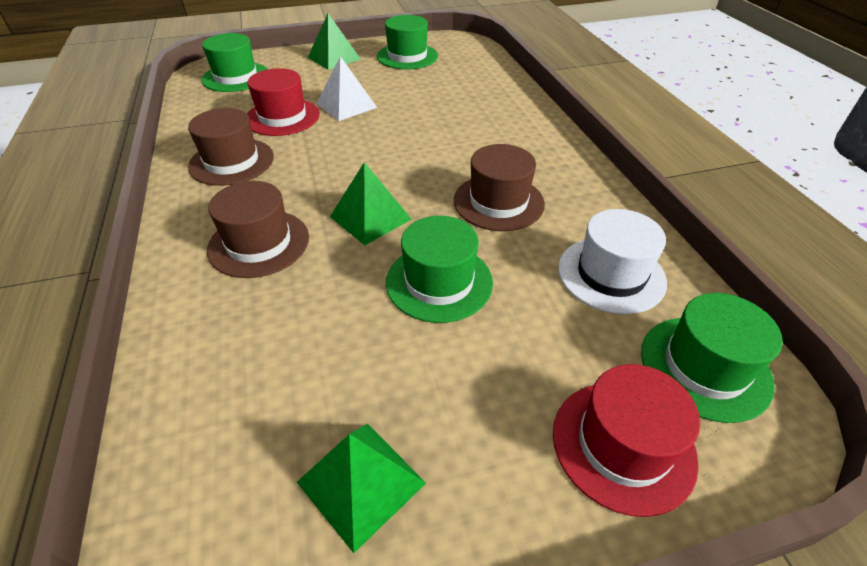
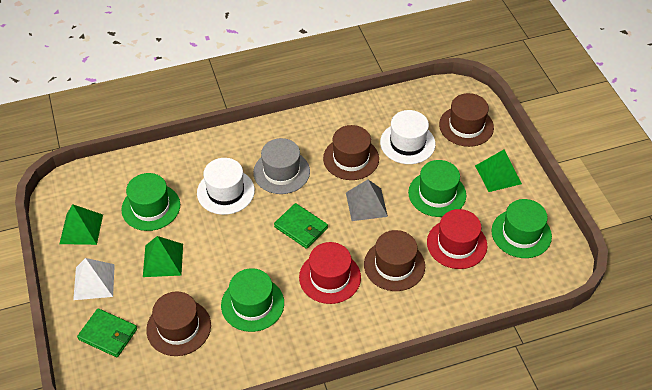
brown hat: [188,108,274,186] [207,181,309,278] [454,144,545,231] = 3 -> [146,291,211,356] [323,125,379,180] [364,230,425,291] [439,93,494,147] = 4
green wallet: none = 0 -> [77,308,137,357] [274,203,328,249] = 2
grey hat: none = 0 -> [253,138,310,194] = 1
grey pyramid: none = 0 -> [346,180,388,221] = 1
white hat: [558,209,667,314] = 1 -> [197,158,255,215] [380,110,436,164] = 2

